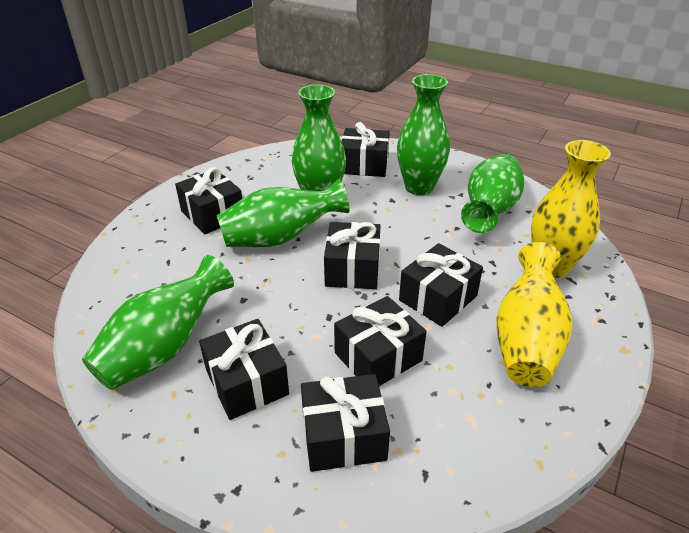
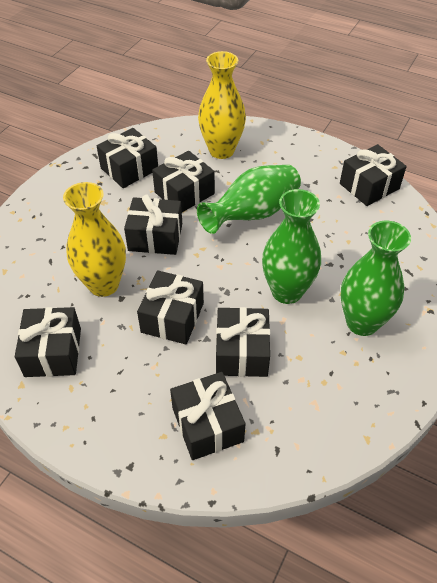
black gift: [175,167,242,234] [199,319,289,420] [301,374,390,472] [324,222,381,289] [334,296,427,386] [342,122,390,177] [399,243,483,327] = 7 -> [15,307,81,377] [97,128,158,188] [124,195,182,255] [137,270,204,344] [152,151,215,212] [170,372,245,460] [216,307,270,377] [340,144,407,206] = 8
green vase: [82,255,234,390] [217,179,350,247] [292,85,346,191] [397,74,450,195] [461,154,524,233] = 5 -> [197,165,301,234] [262,189,321,304] [341,220,411,336] = 3

